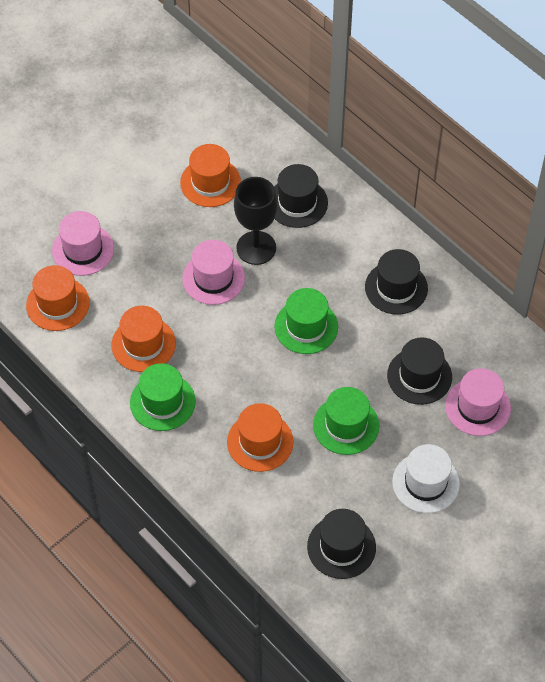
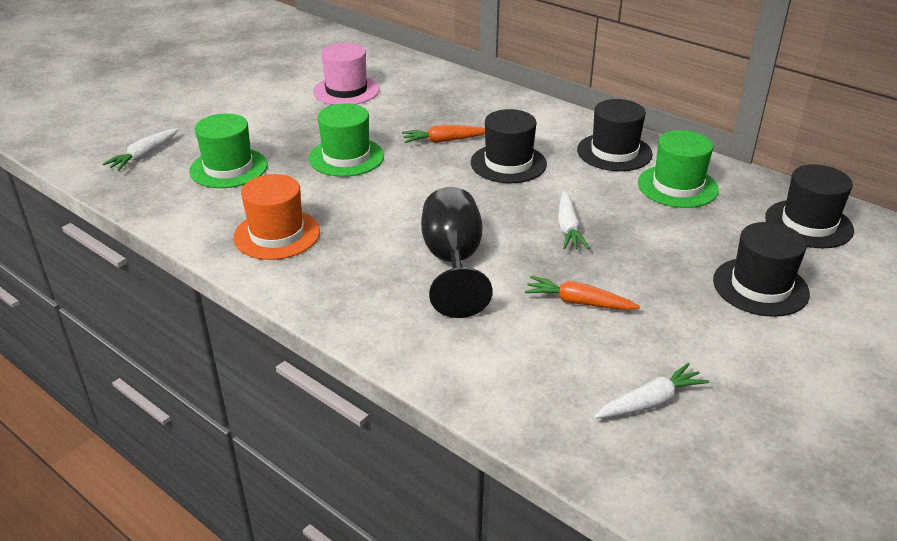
orange carrot: none = 0 -> [402,125,485,143] [525,276,640,310] = 2
orange hat: [26,265,90,331] [112,306,176,372] [180,144,241,207] [227,403,294,472] = 4 -> [233,174,320,260] = 1
pink hat: [52,211,114,276] [182,240,245,305] [445,368,511,436] = 3 -> [313,43,380,105] = 1
white carrot: none = 0 -> [103,129,178,171] [558,191,589,249] [594,363,709,418] = 3
white hat: [392,444,460,513] = 1 -> none = 0

